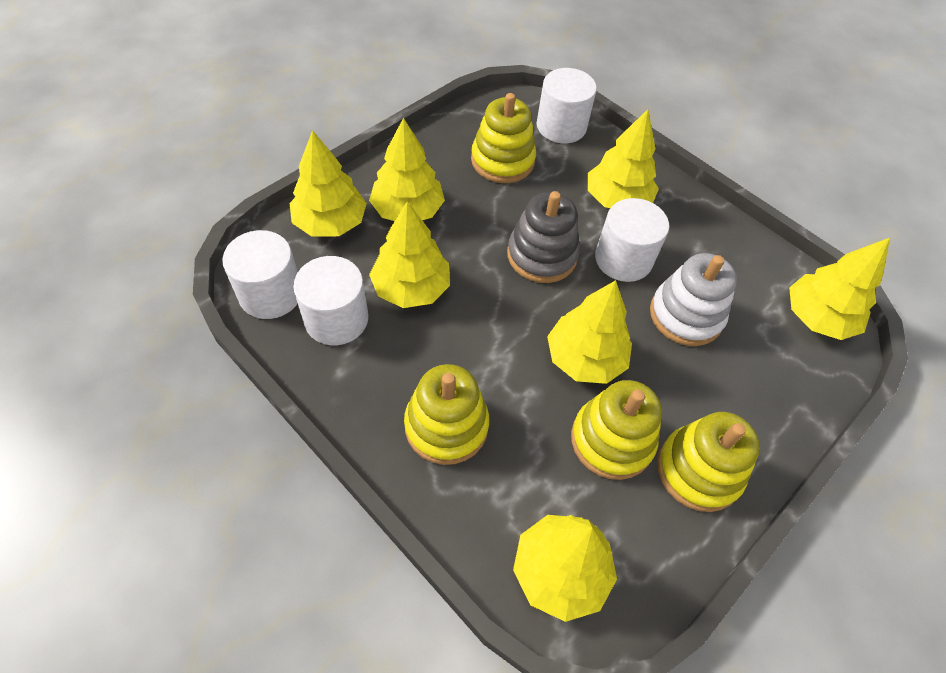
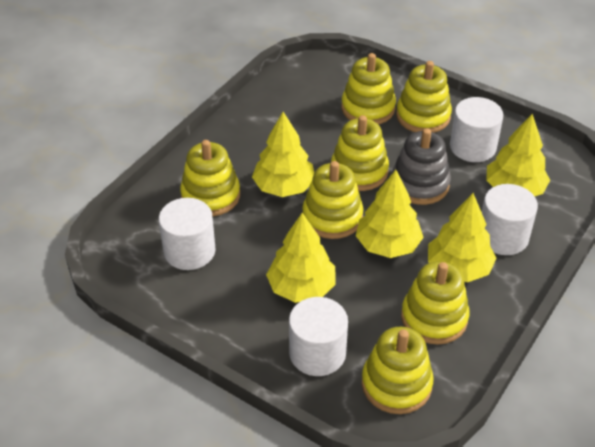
white stacking toy: [650,253,737,346] = 1 -> none = 0
yellow stacking toy: [404,364,489,465] [471,93,536,183] [571,380,662,480] [657,412,760,512] = 4 -> [180,140,240,216] [302,161,363,239] [331,115,389,191] [341,53,396,125] [362,327,434,414] [396,61,452,133] [401,261,469,345] = 7
yellow tree: [290,130,367,236] [369,118,445,221] [369,201,450,308] [513,515,617,622] [547,280,632,384] [588,109,659,208] [789,238,890,340] = 7 -> [252,112,314,197] [266,213,336,303] [356,170,424,258] [428,193,497,282] [486,114,550,196] = 5

